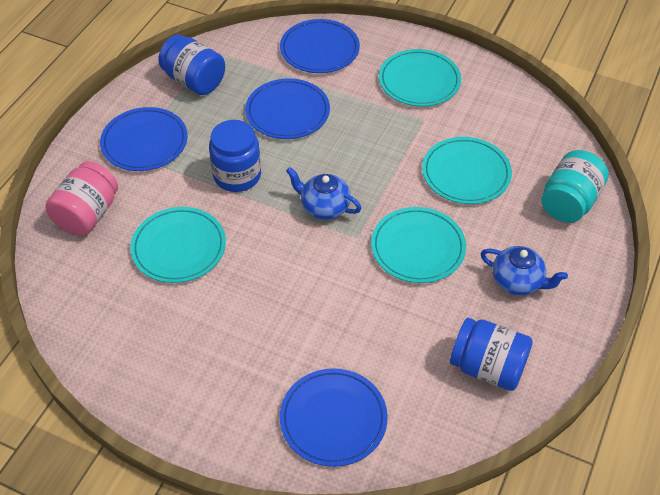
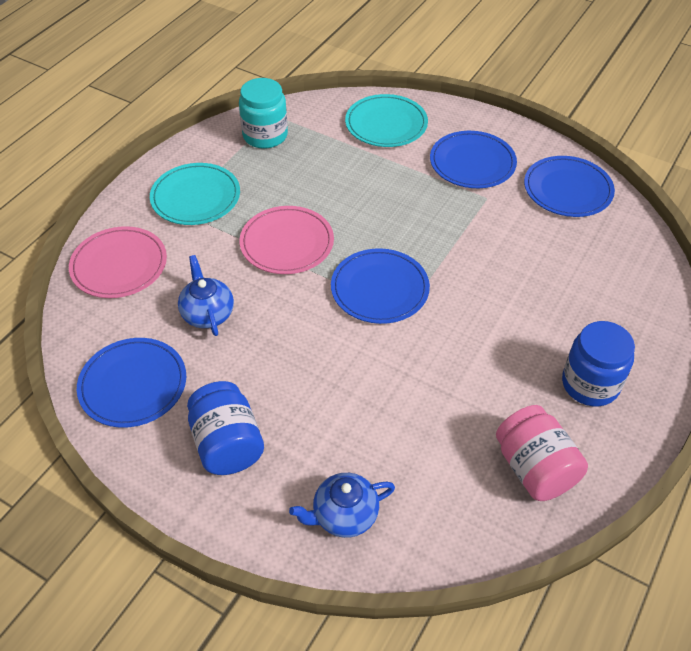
blue jar: [158,35,225,95] [209,120,261,192] [450,318,533,391] = 3 -> [187,381,264,475] [562,321,635,406] = 2
pink plate: none = 0 -> [69,226,167,298] [239,206,334,274] = 2
turquoise plate: [130,207,226,283] [371,207,466,283] [379,49,461,107] [422,137,512,204] = 4 -> [150,163,240,225] [345,94,428,147] = 2

